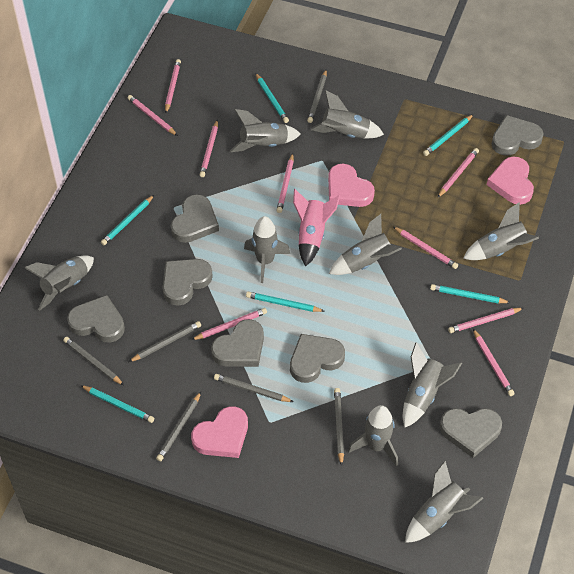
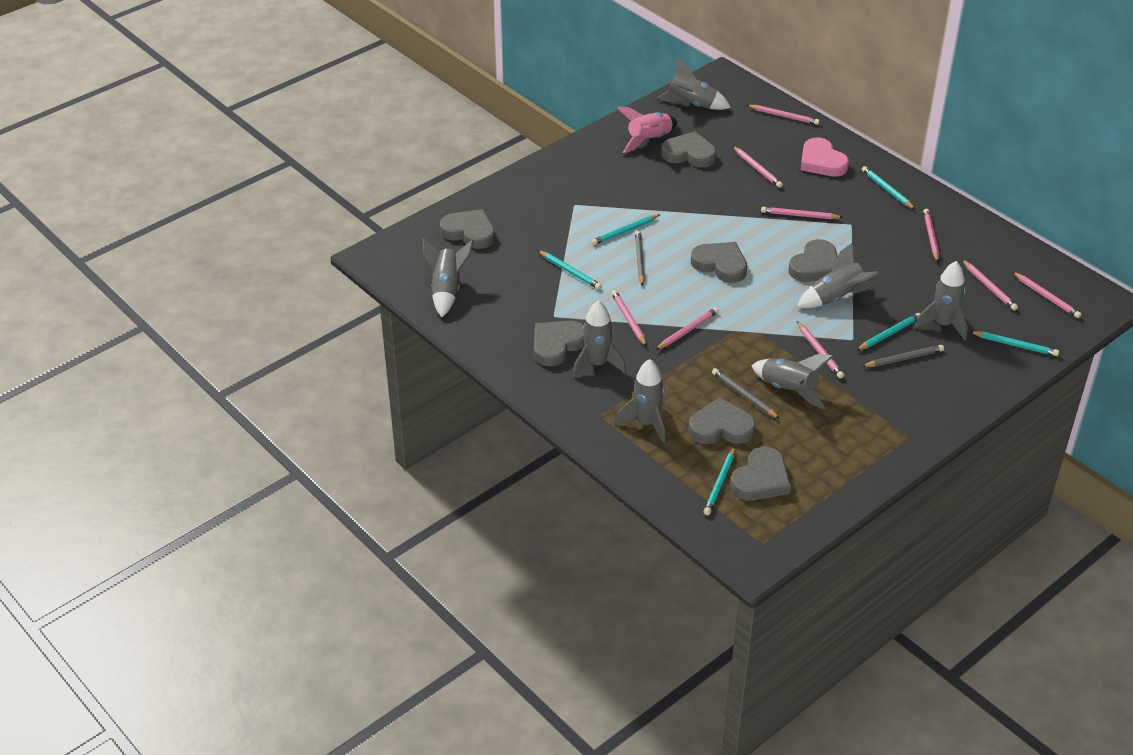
grey pencil: [63,337,124,385] [129,321,201,362] [156,392,201,461] [214,374,294,402] [307,69,327,123] [334,388,344,466] = 6 -> [635,230,645,286] [712,368,780,419] [861,345,944,367] = 3
grey rocket: [25,256,94,311] [230,109,300,152] [244,216,290,283] [310,90,384,139] [329,214,402,275] [348,405,398,467] [403,342,462,428] [405,461,483,543] [463,202,539,260] = 9 -> [423,238,474,317] [573,300,626,377] [615,359,665,443] [657,57,731,110] [751,354,834,409] [797,243,878,308] [914,261,968,340] = 7
pink heart: [191,406,248,458] [328,164,375,207] [487,157,534,205] = 3 -> [800,137,849,177] = 1

